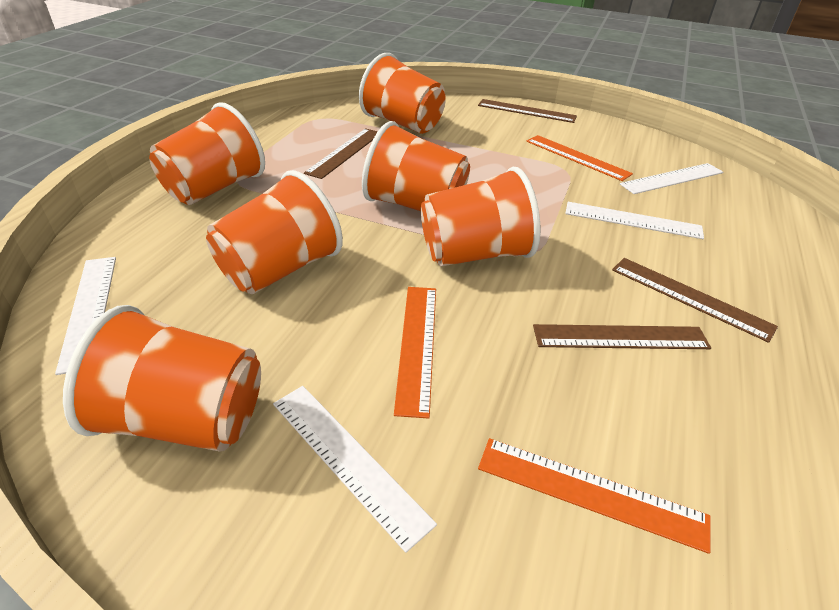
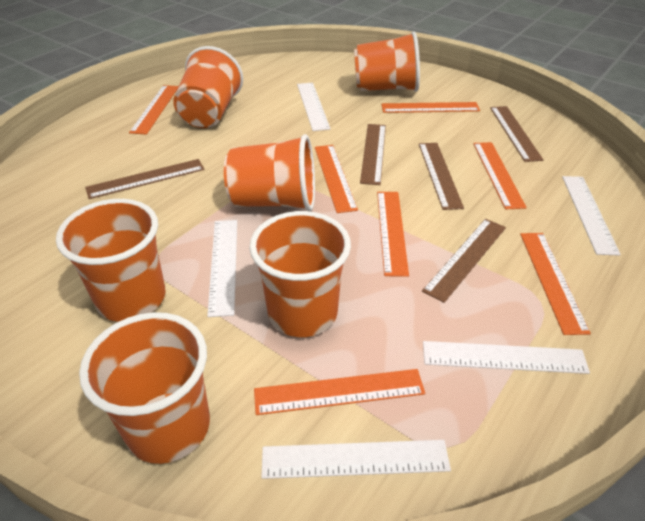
brown ruler: [304,128,378,179] [478,99,577,123] [533,324,711,349] [612,258,778,343] = 4 -> [85,159,204,199] [360,124,386,185] [419,143,464,210] [422,219,506,303] [490,106,543,162] = 5
orange ruler: [394,287,436,418] [478,438,711,554] [526,135,633,181] = 3 -> [129,85,179,135] [254,369,425,415] [315,145,358,213] [377,192,409,277] [381,102,480,113] [473,142,527,209] [520,233,591,335] = 7
white ruler: [55,257,116,375] [273,386,437,553] [565,202,704,239] [620,163,723,194] = 4 -> [207,220,237,317] [261,440,451,479] [297,83,331,131] [423,341,590,374] [562,176,621,256] = 5

